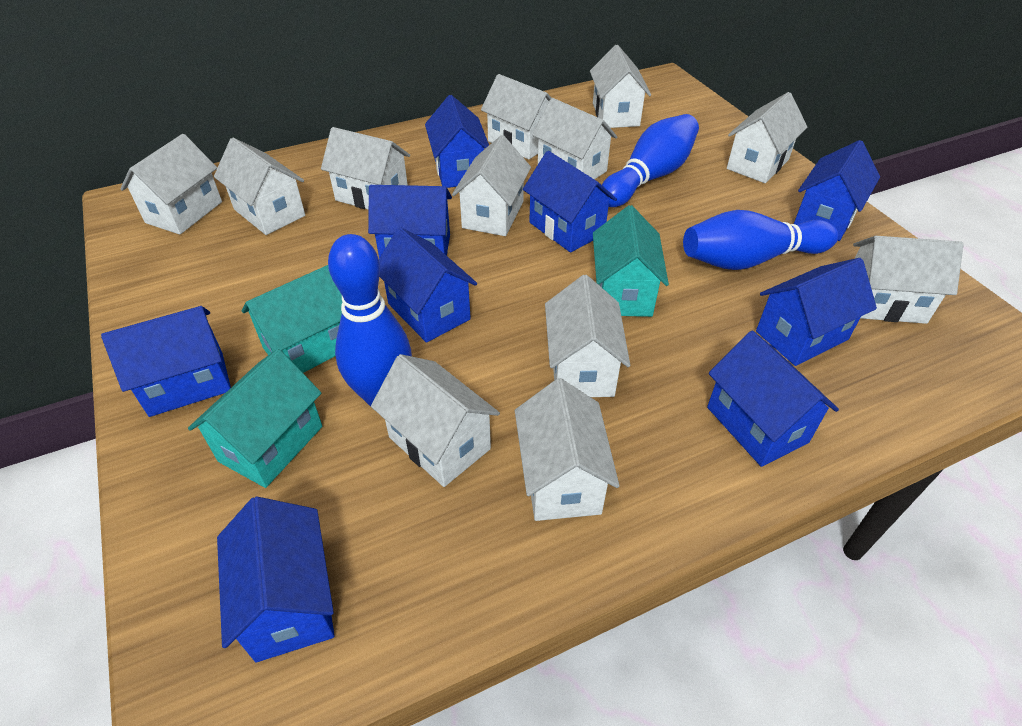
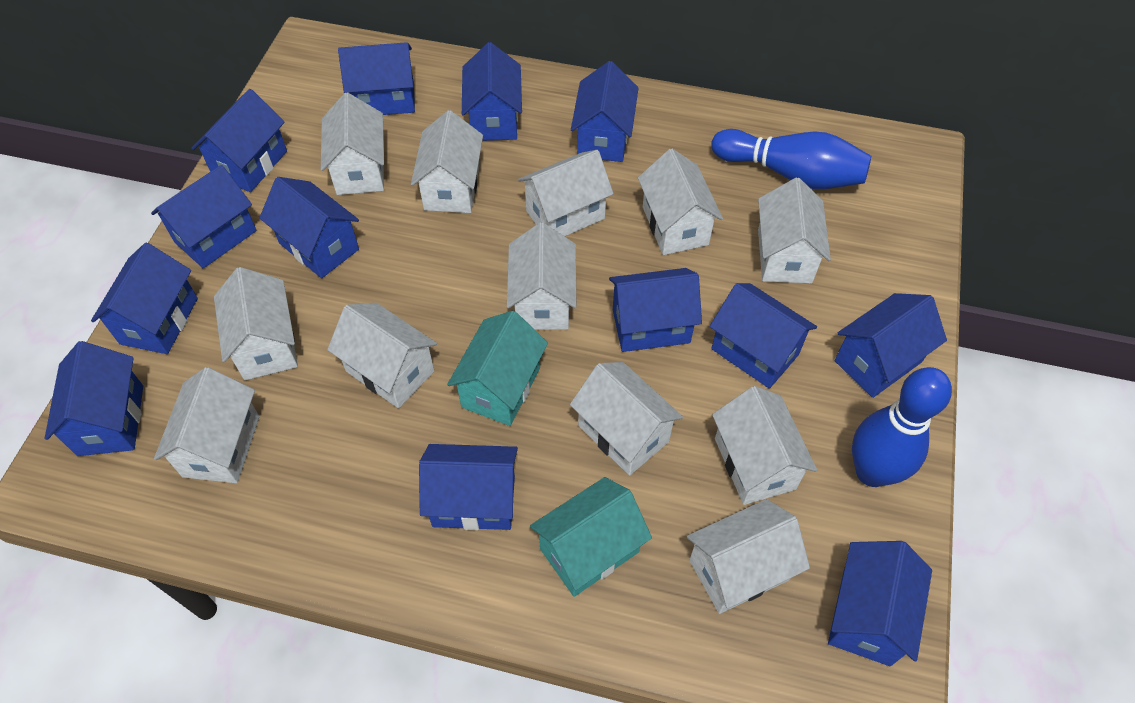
blue bowling pin: [328,234,412,407] [602,114,699,207] [683,210,838,270] = 3 -> [711,129,871,189] [852,367,952,487] = 2
blue house: [101,306,231,417] [217,497,335,662] [368,185,452,258] [379,227,477,343] [425,95,489,188] [523,151,617,253] [707,331,839,467] [756,258,877,366] [794,140,880,241] = 9 -> [45,341,143,456] [91,243,198,354] [151,165,257,268] [191,89,287,192] [260,177,359,278] [338,42,415,115] [419,444,518,530] [462,42,522,141] [571,61,639,162] [609,268,702,352] [710,283,817,389] [828,541,932,666] [835,293,947,398] = 13
turquoise house: [188,349,322,488] [242,265,342,373] [593,205,669,317] = 3 -> [447,311,548,426] [530,477,652,597] = 2

